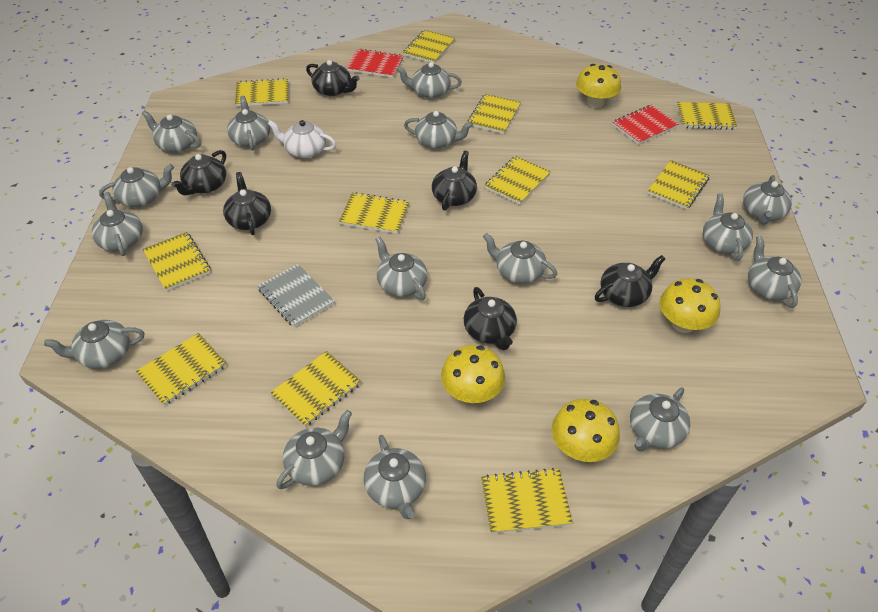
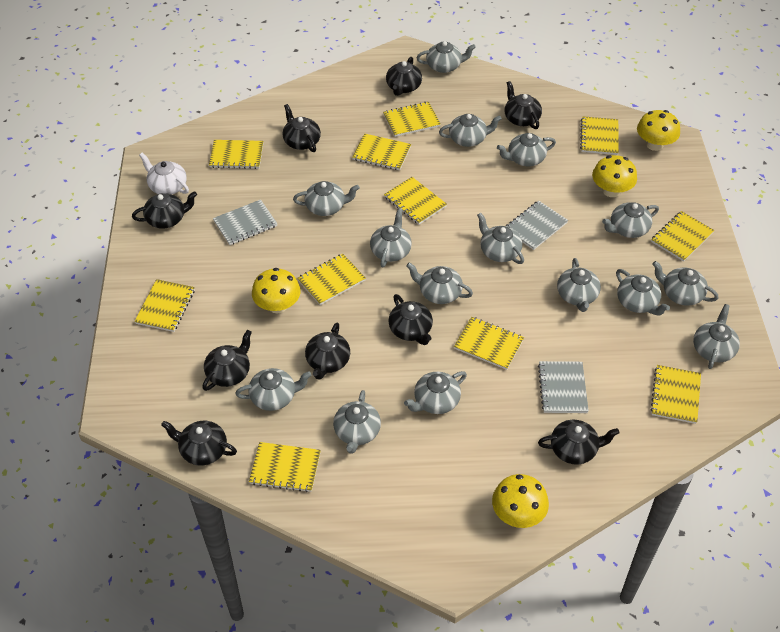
black teapot: [171,150,226,195] [223,172,271,235] [306,60,360,96] [432,151,477,211] [464,287,517,350] [595,255,665,307] = 6 -> [132,191,197,229] [161,421,237,466] [202,330,252,391] [282,104,321,152] [305,323,350,380] [386,57,422,96] [388,294,433,345] [505,81,542,129] [538,420,620,464] = 9
grey notebook: [258,264,335,327] = 1 -> [213,200,277,245] [506,201,568,250] [538,361,589,413] = 3
red notebook: [346,48,403,78] [612,105,679,145] = 2 -> none = 0

